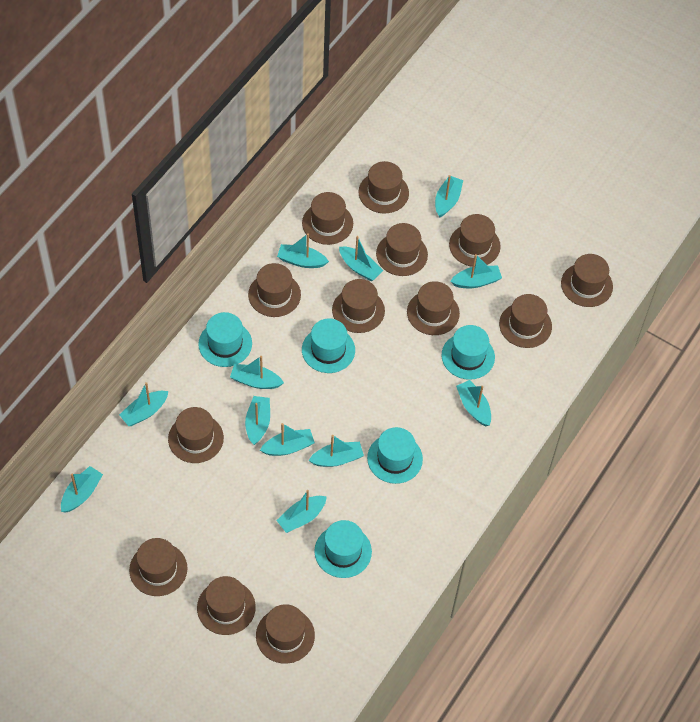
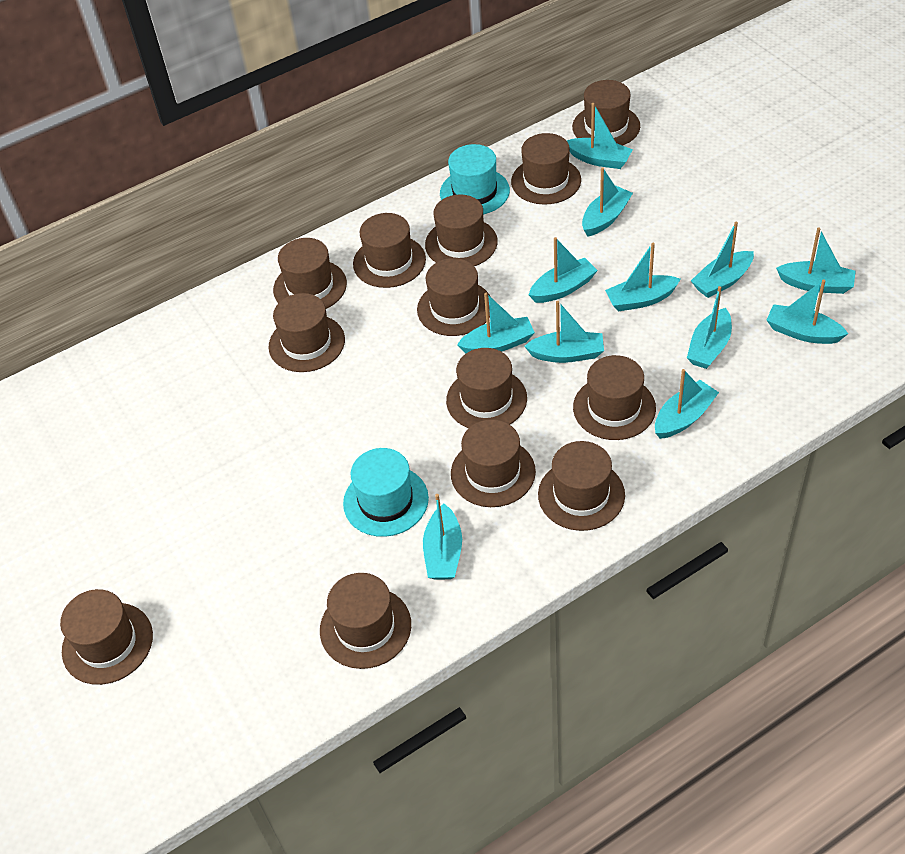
turquoise hat: [198,312,252,367] [302,319,355,373] [314,520,372,578] [367,427,423,484] [442,325,495,380] = 5 -> [343,448,429,537] [440,144,510,215] = 2

